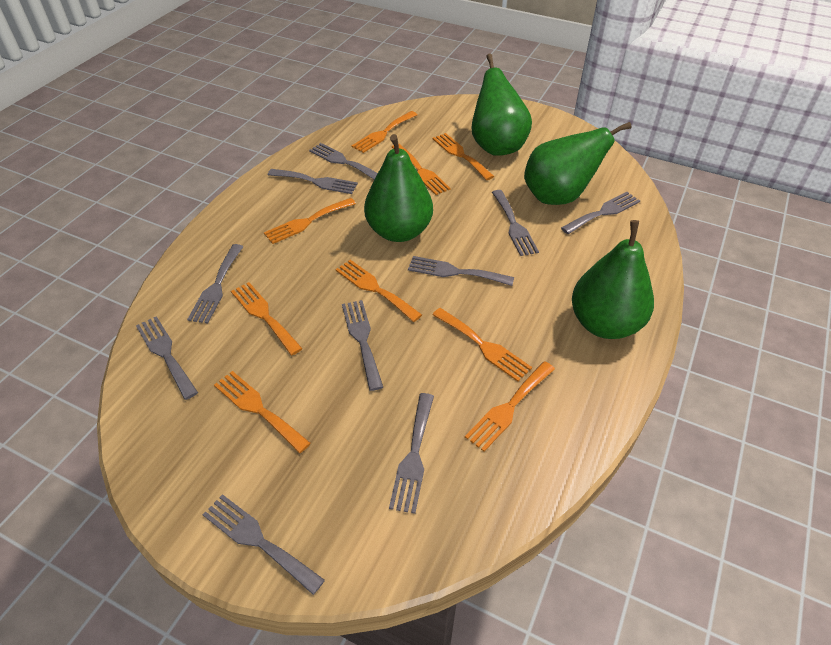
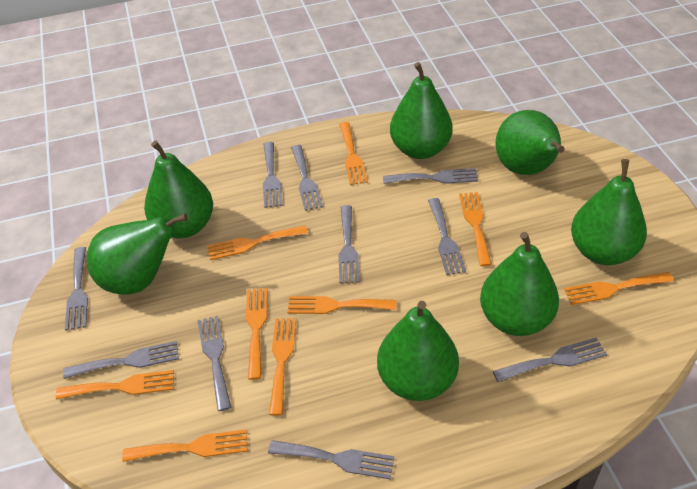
green pear: [364,134,433,242] [471,54,532,156] [524,122,631,205] [572,220,654,339] = 4 -> [87,214,188,295] [144,141,213,239] [377,301,459,401] [390,62,453,159] [480,232,559,336] [495,110,565,175] [571,159,647,265] = 7

